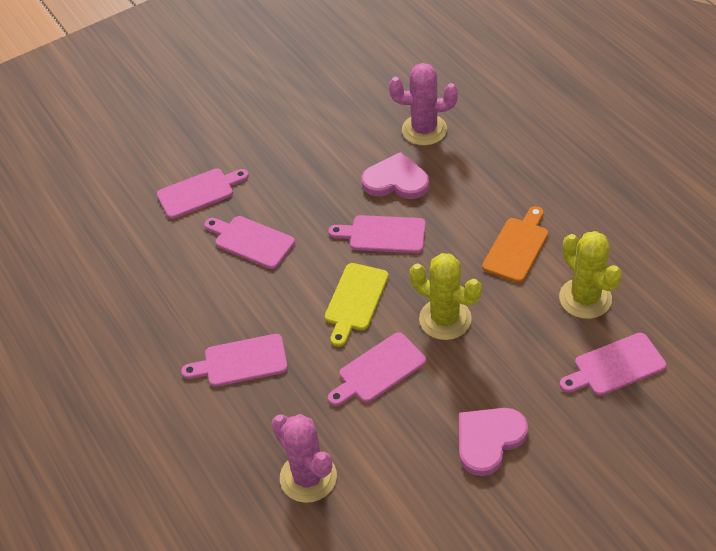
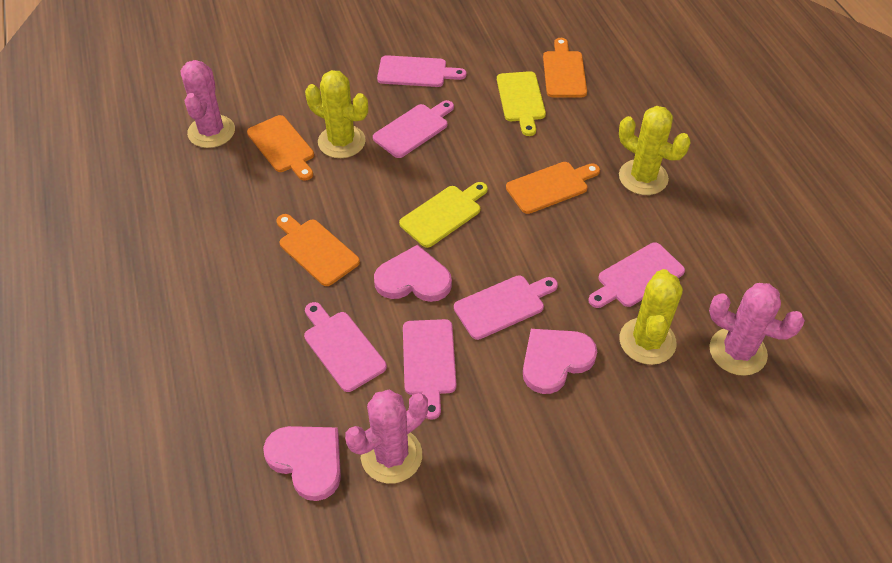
orange cutting board: [482,206,548,283] = 1 -> [247,115,314,181] [276,214,360,286] [506,162,600,214] [543,38,587,97] = 4
pink cactus: [272,414,337,503] [389,63,458,146] = 2 -> [181,60,235,148] [345,390,428,483] [709,283,805,376] = 3
pink heart: [361,152,429,199] [459,408,528,476] = 2 -> [263,426,341,501] [374,245,452,302] [523,329,597,394] = 3
yellow cactus: [410,253,482,340] [559,231,622,319] = 2 -> [305,70,368,158] [619,106,691,195] [620,269,683,365] = 3
yellow cutting board: [325,263,389,347] = 1 -> [399,182,488,248] [497,71,546,136] = 2

